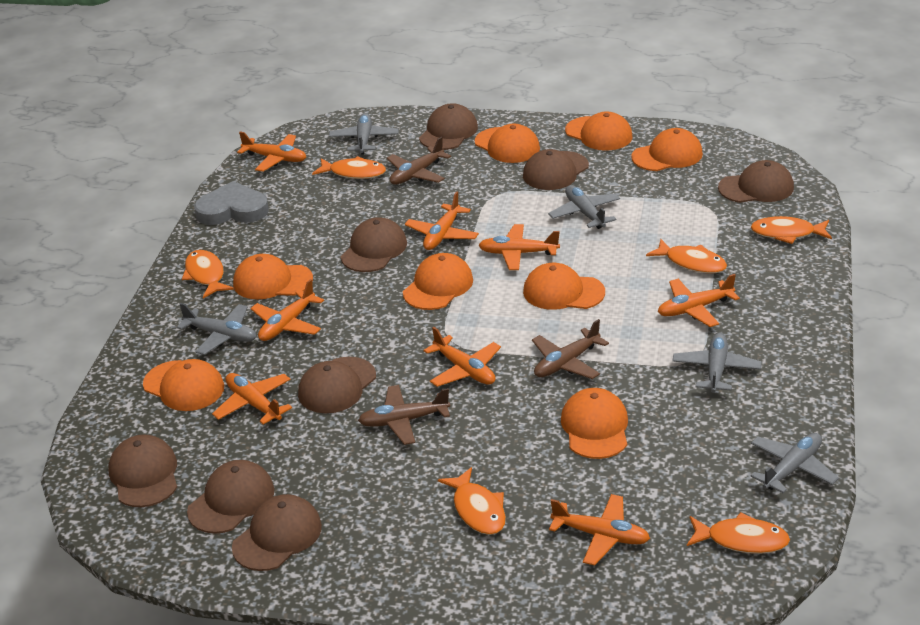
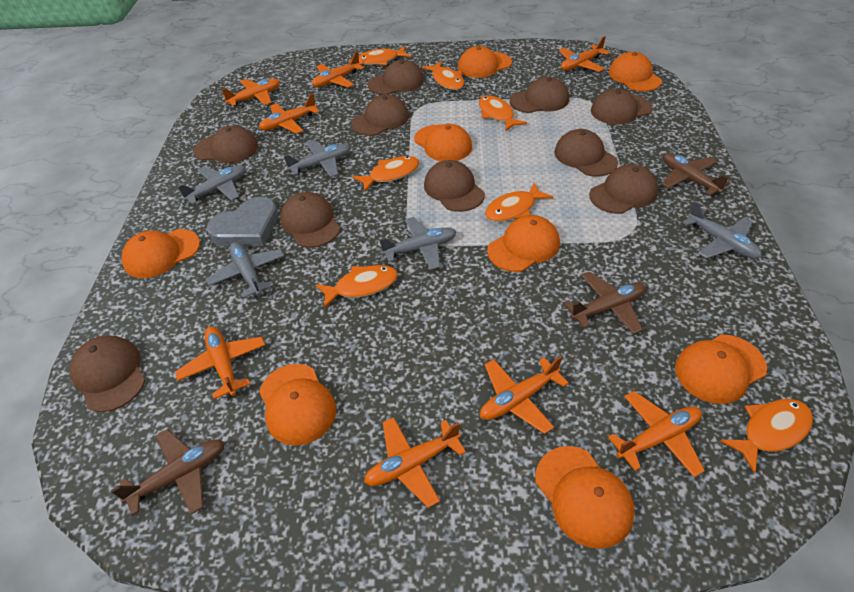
brown cap: [108,435,177,507] [187,460,274,534] [232,494,322,571] [298,357,376,413] [341,217,407,272] [419,103,478,150] [523,149,589,190] [718,160,794,203] = 8 -> [70,336,145,412] [194,125,258,163] [280,192,340,248] [351,94,409,136] [368,59,424,95] [424,160,485,212] [509,77,569,113] [554,129,618,176] [589,164,658,214] [591,88,652,125] = 10
orange fish: [182,250,234,298] [312,156,386,179] [438,467,506,535] [646,239,727,273] [687,512,790,554] [751,216,832,244] = 6 -> [316,265,398,308] [352,156,419,192] [359,46,411,65] [422,61,464,90] [479,95,527,131] [485,183,553,222] [720,399,813,474] = 7

